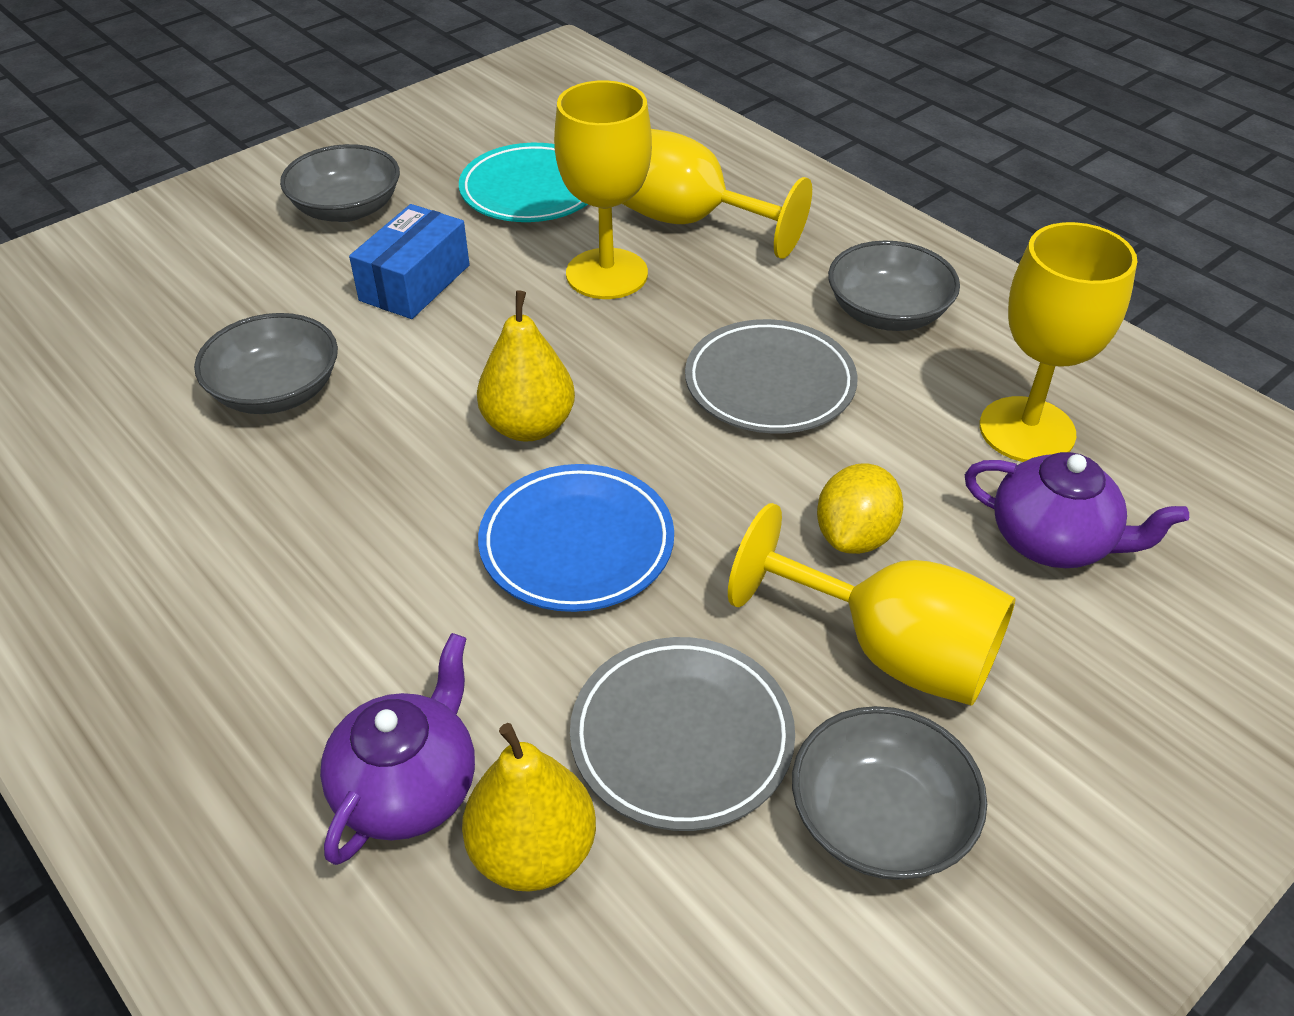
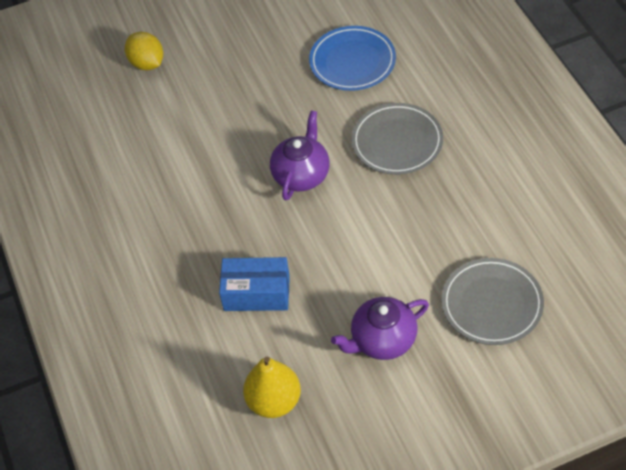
grey bowl: [194,313,338,414] [280,144,400,222] [792,706,987,880] [828,240,960,331] = 4 -> none = 0
turquoise plate: [459,143,588,222] = 1 -> none = 0
yellow goblet: [554,80,652,299] [622,129,812,259] [728,503,1016,706] [979,222,1137,462] = 4 -> none = 0
yellow pear: [462,723,596,892] [477,290,575,442] = 2 -> [243,357,301,418] = 1

